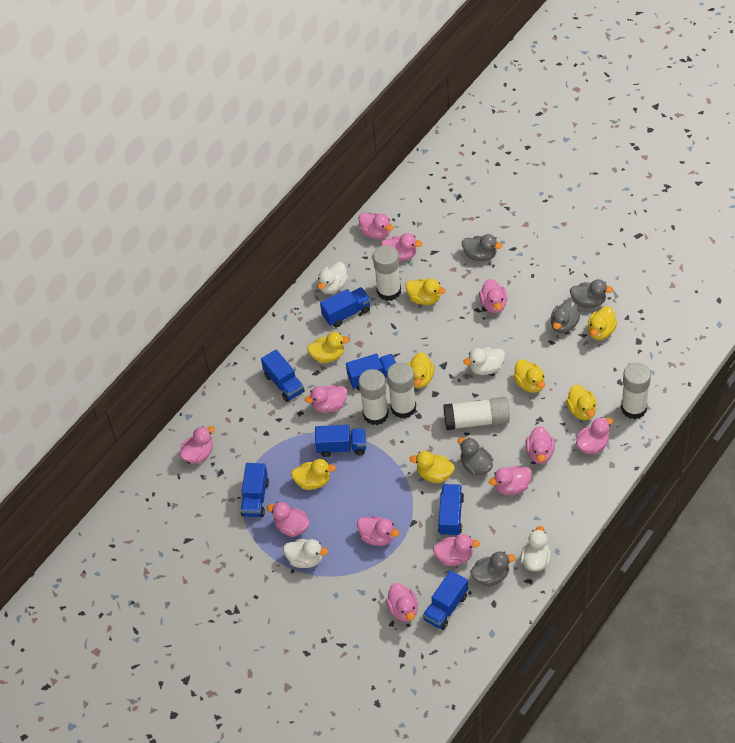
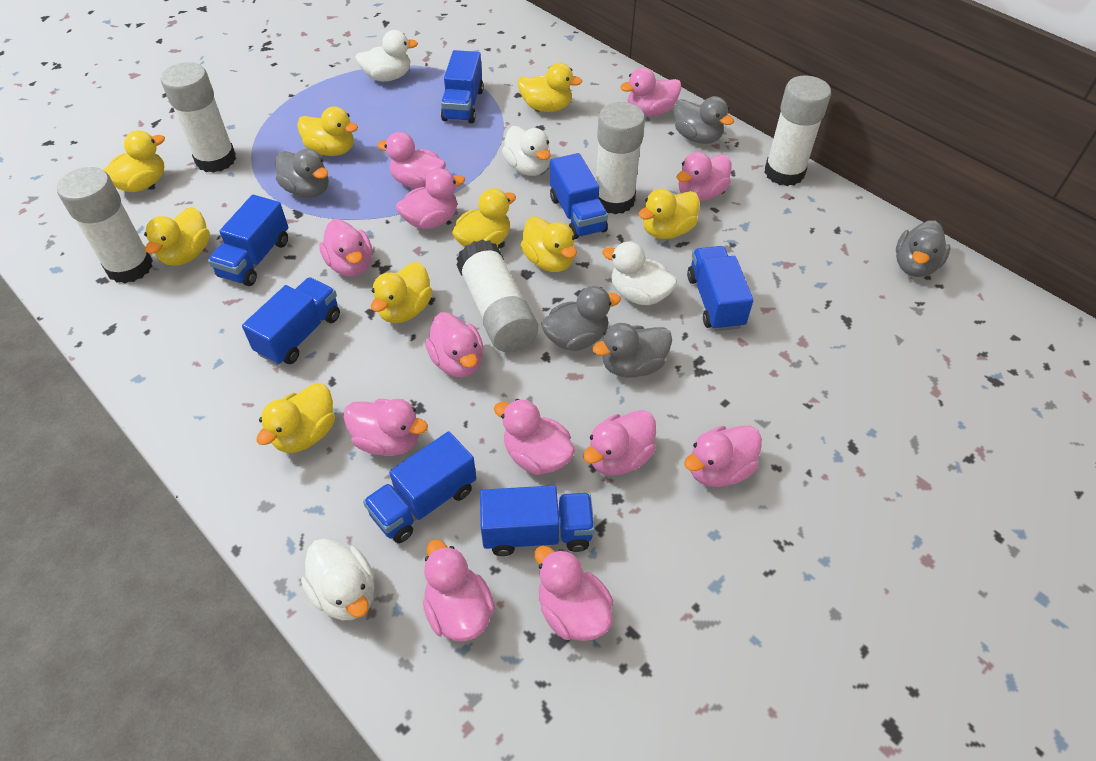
yellow duck: [291,459,336,490] [307,332,350,363] [405,278,446,305] [407,352,434,388] [409,451,455,483] [513,359,545,393] [566,385,597,420] [588,306,617,340] = 8 -> [102,130,165,192] [144,207,210,266] [257,383,335,453] [297,106,358,156] [371,262,433,323] [452,188,516,247] [518,63,582,112] [520,216,577,272] [638,189,700,239] = 9

